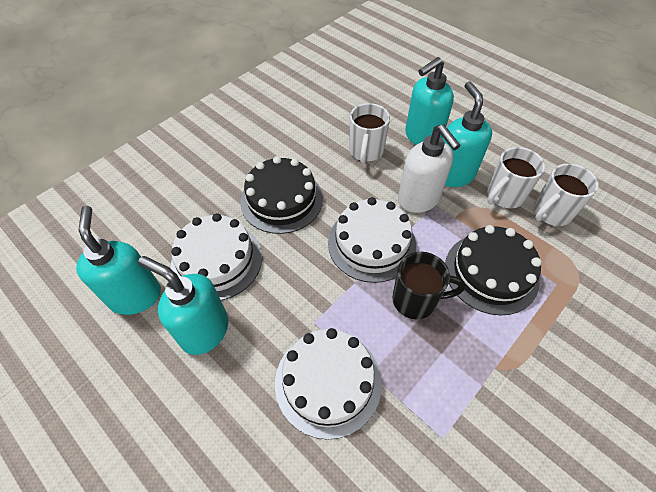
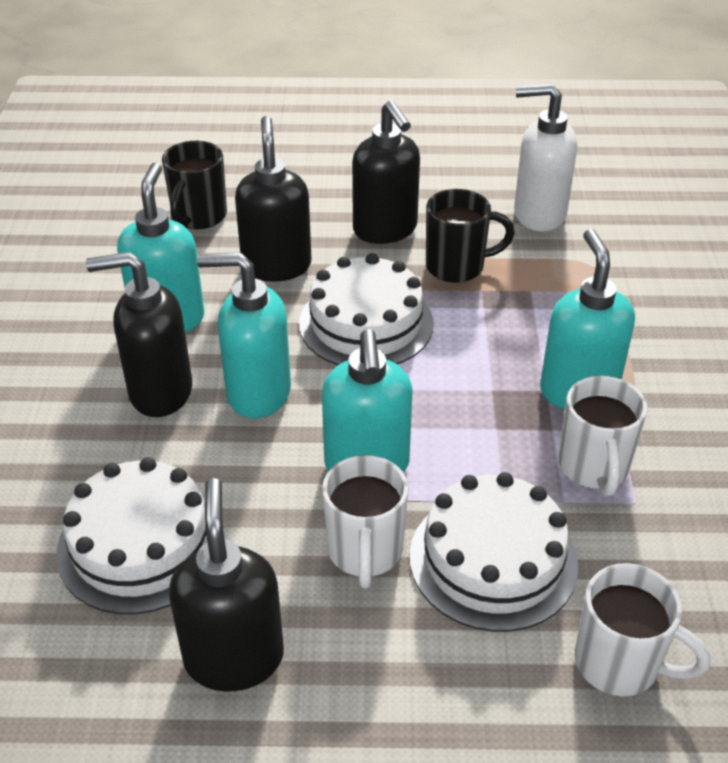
black cake: [240,156,323,234] [445,225,542,316] = 2 -> none = 0
black mug: [392,252,465,319] = 1 -> [162,141,227,230] [426,189,515,283] = 2
black soap dispenser: none = 0 -> [86,252,192,417] [169,478,284,692] [235,116,312,282] [352,100,420,244] = 4

